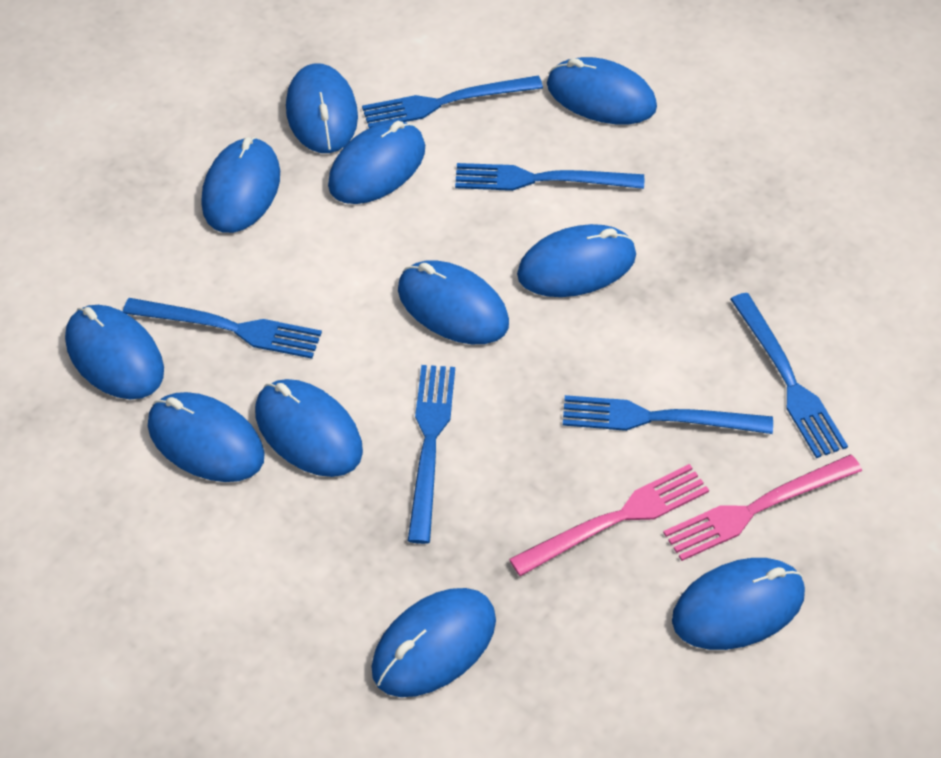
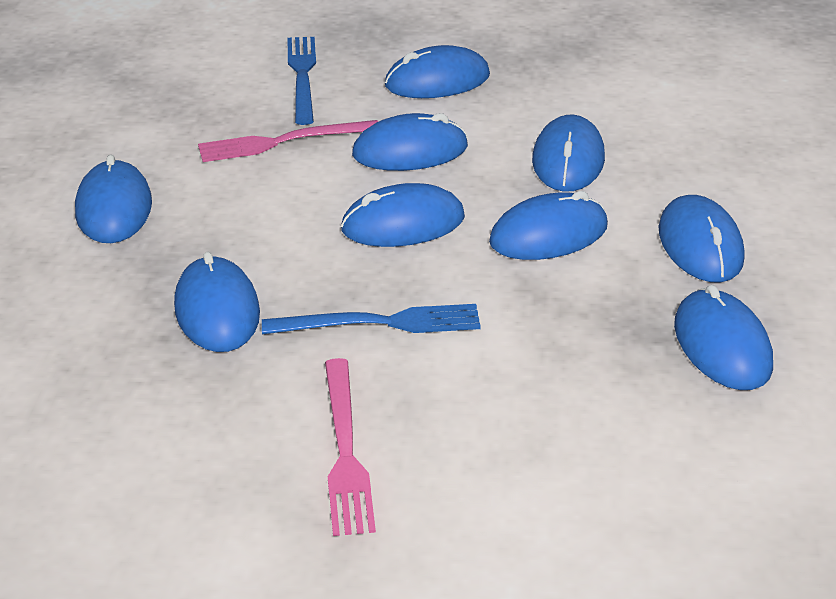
blue fork: [123,298,322,359] [362,75,543,128] [408,365,455,544] [455,163,644,191] [563,395,773,434] [730,293,848,458] = 6 -> [262,304,481,335] [287,37,316,125] = 2
blue mouse: [65,305,164,399] [148,392,265,482] [201,137,280,233] [255,379,363,477] [286,64,358,153] [328,121,425,204] [371,588,496,697] [398,260,509,344] [517,224,636,297] [547,57,657,125] [672,558,805,650] = 11 -> [75,154,152,243] [174,252,260,352] [341,183,465,247] [352,113,468,171] [385,45,490,98] [489,191,608,260] [532,115,605,192] [659,195,744,283] [674,285,773,390] = 9

